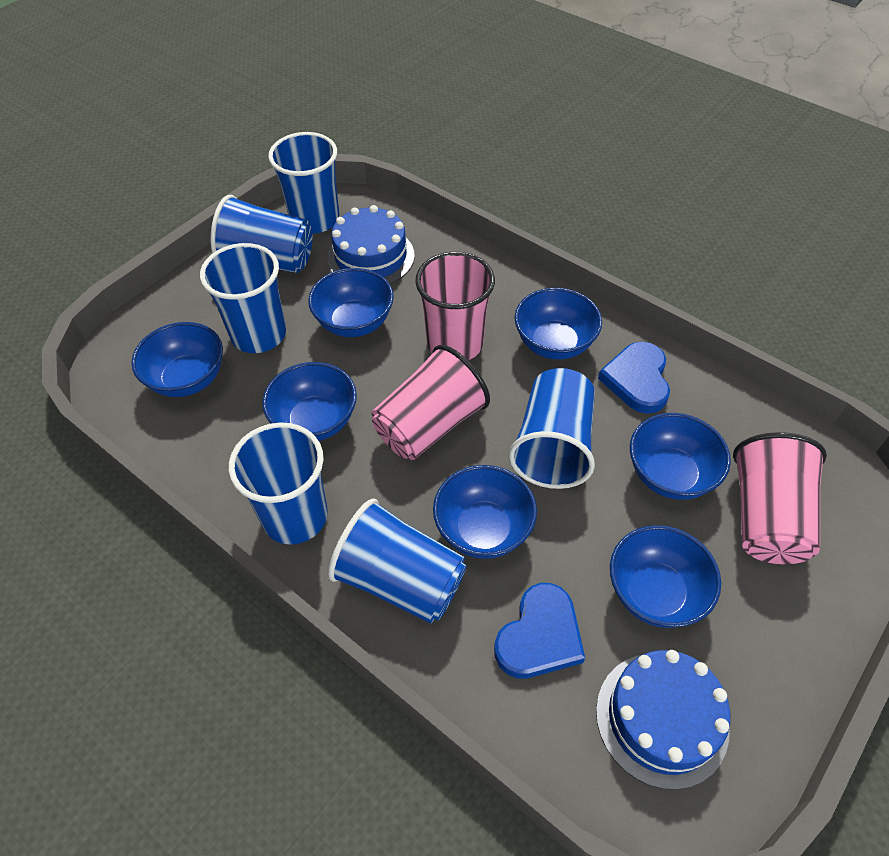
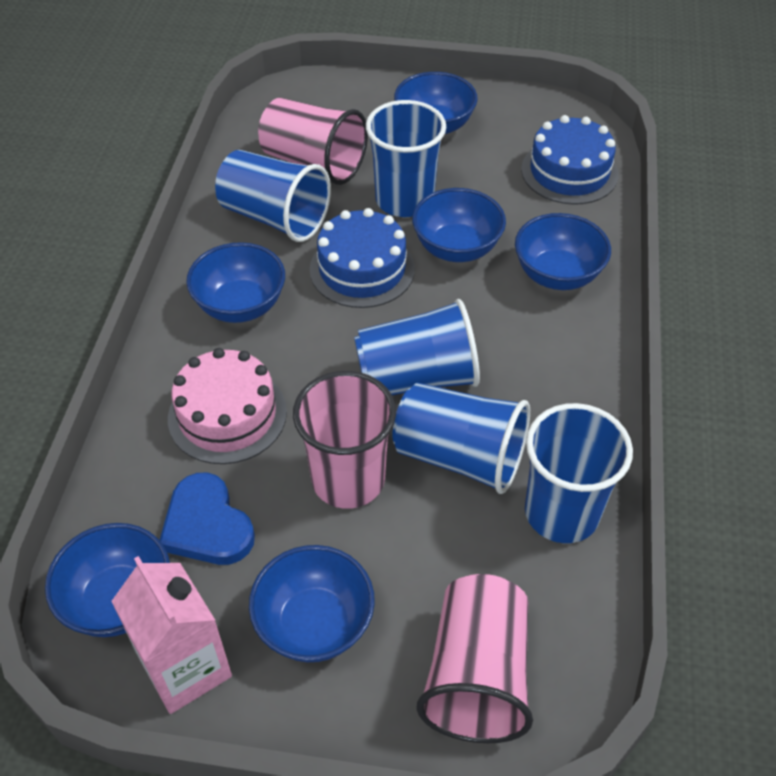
blue bowl: [131,322,223,397] [262,362,357,441] [308,268,394,337] [433,465,537,559] [515,288,602,360] [610,525,721,628] [630,413,731,500] = 7 -> [45,523,170,637] [186,242,285,323] [249,545,375,662] [394,72,478,134] [412,188,506,262] [515,213,611,290] = 6
blue cup: [200,243,286,353] [211,195,313,273] [229,422,328,544] [268,132,339,233] [328,498,467,624] [509,368,595,489] = 6 -> [215,150,331,242] [354,299,480,395] [366,100,446,217] [393,383,530,494] [525,403,633,543] = 5
blue heart: [494,583,585,678] [598,342,670,414] = 2 -> [160,472,255,565] = 1
pink cake: none = 0 -> [168,348,287,464] = 1
pink carton: none = 0 -> [111,556,232,714] = 1

